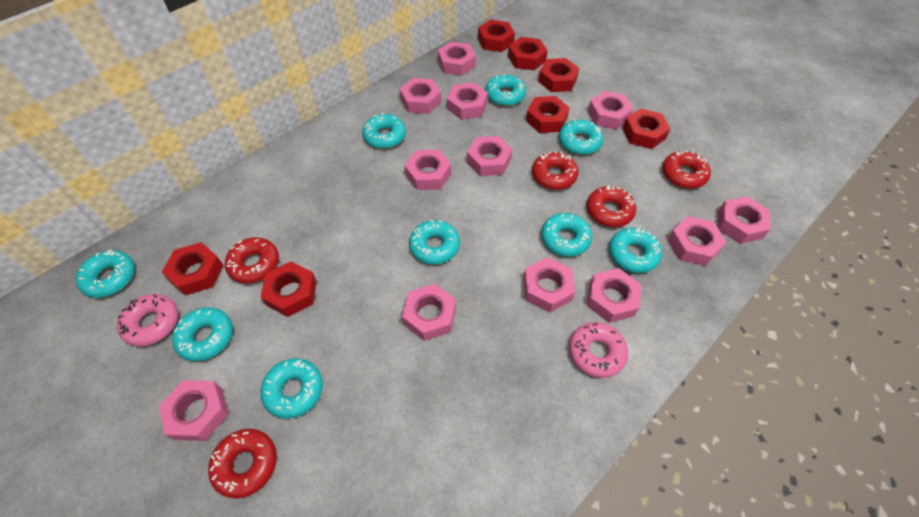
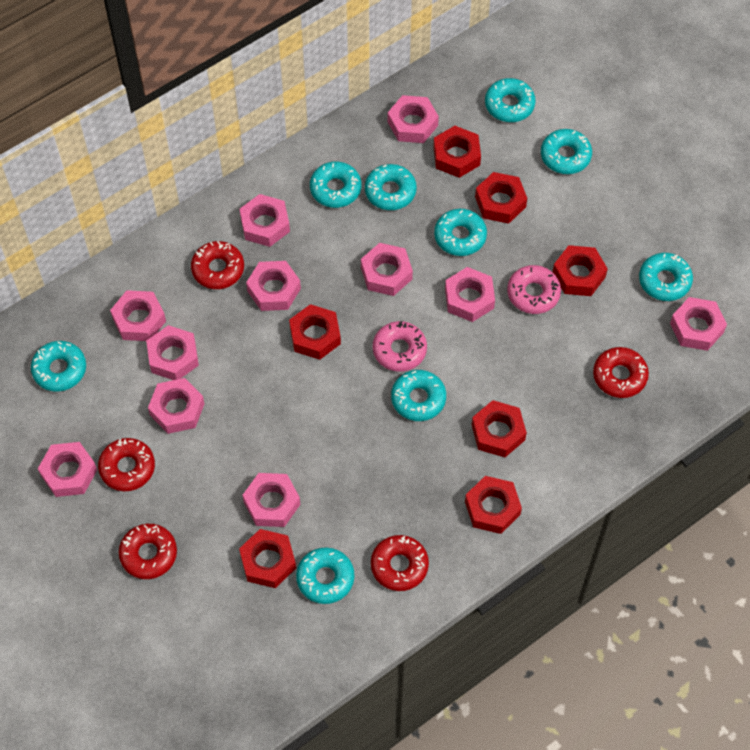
pink nut: [159,380,229,441] [400,78,441,114] [402,284,456,341] [404,149,451,190] [438,42,476,76] [447,82,488,120] [467,136,512,176] [524,257,575,312] [587,268,641,323] [588,91,633,130] [668,216,726,266] [718,196,771,244] = 12 -> [38,442,97,497] [110,290,166,341] [146,325,199,380] [148,378,205,434] [240,194,290,247] [242,473,300,527] [246,261,301,311] [361,243,413,296] [388,95,439,143] [445,267,495,322] [670,297,727,351] = 11

